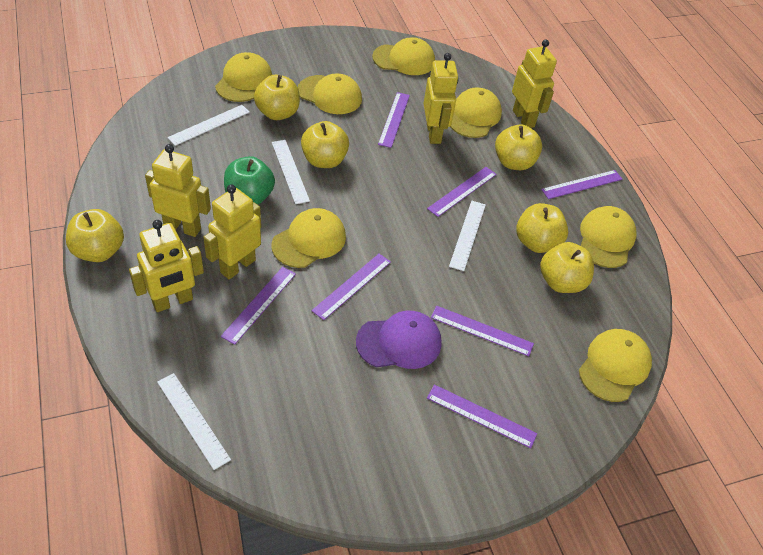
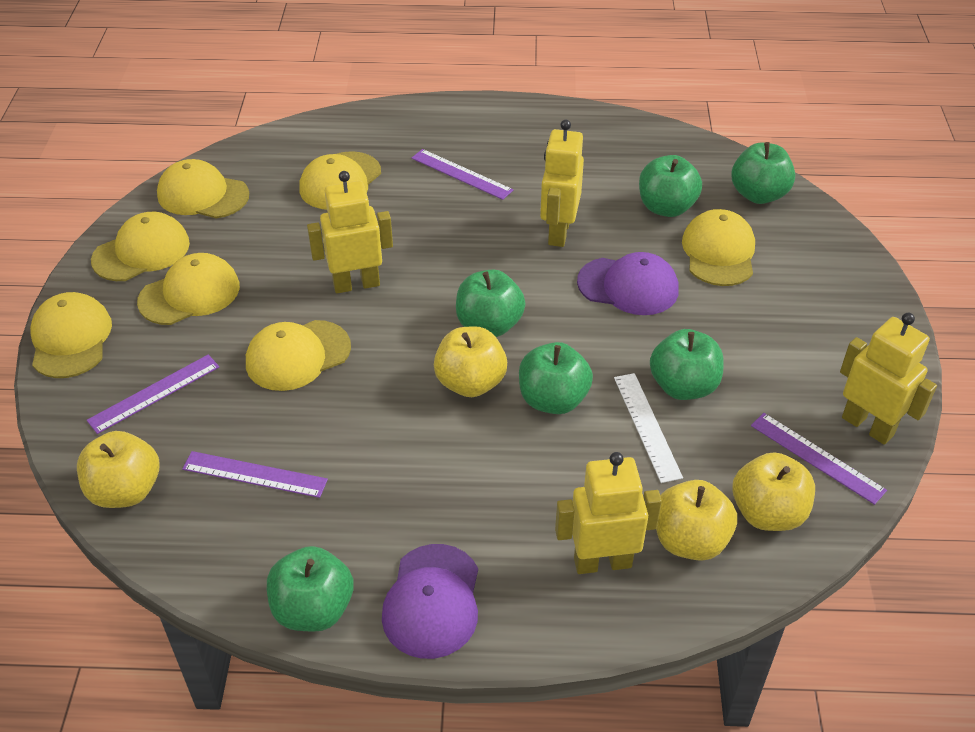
green apple: [224,156,275,205] = 1 -> [267,546,354,632] [456,270,525,337] [519,342,593,414] [639,155,702,217] [650,329,724,400] [731,142,795,204] = 6
purple cap: [356,311,442,369] = 1 -> [382,544,478,659] [577,252,679,315] = 2
purple ruler: [221,267,296,345] [311,254,391,320] [378,92,410,148] [427,167,497,217] [427,384,537,448] [431,305,534,356] [541,170,623,199] = 7 -> [87,355,219,434] [182,451,328,498] [412,149,513,200] [751,413,887,505] = 4
white ruler: [157,373,231,470] [167,105,250,146] [272,140,310,204] [449,201,486,271] = 4 -> [614,373,683,483] = 1
yellow apple: [66,209,124,262] [254,75,300,120] [301,121,349,168] [495,124,542,170] [516,203,568,253] [540,242,594,293] = 6 -> [77,431,159,508] [434,326,507,397] [656,480,737,561] [733,452,815,531] = 4
yellow robot: [129,220,204,312] [145,144,211,237] [203,184,261,279] [423,53,458,144] [512,39,557,128] = 5 -> [307,171,393,293] [540,119,584,247] [555,452,662,574] [840,313,937,445] = 4

